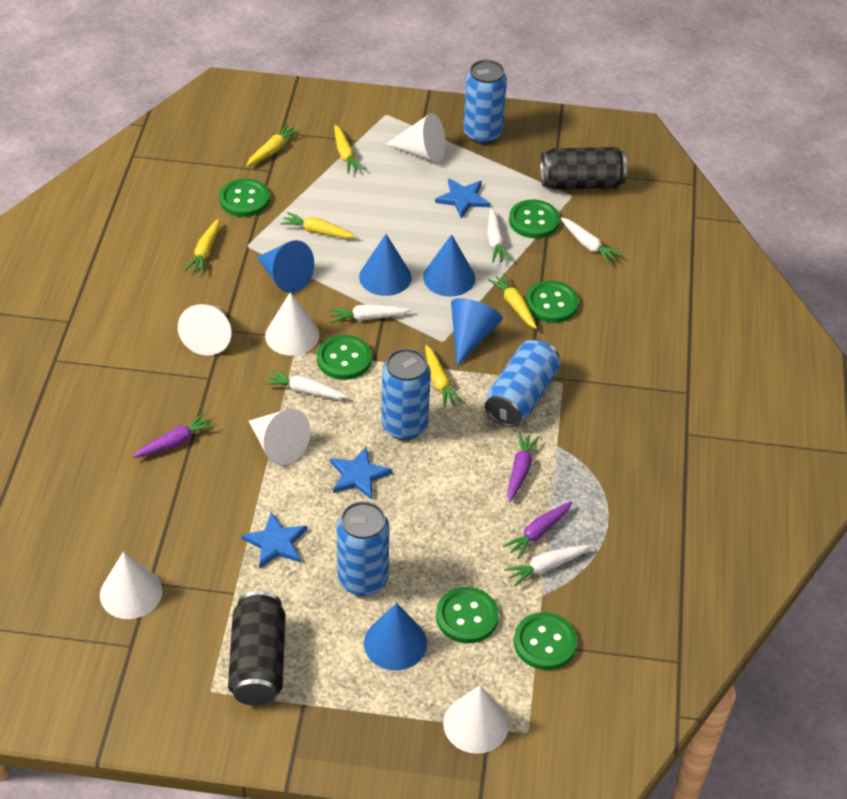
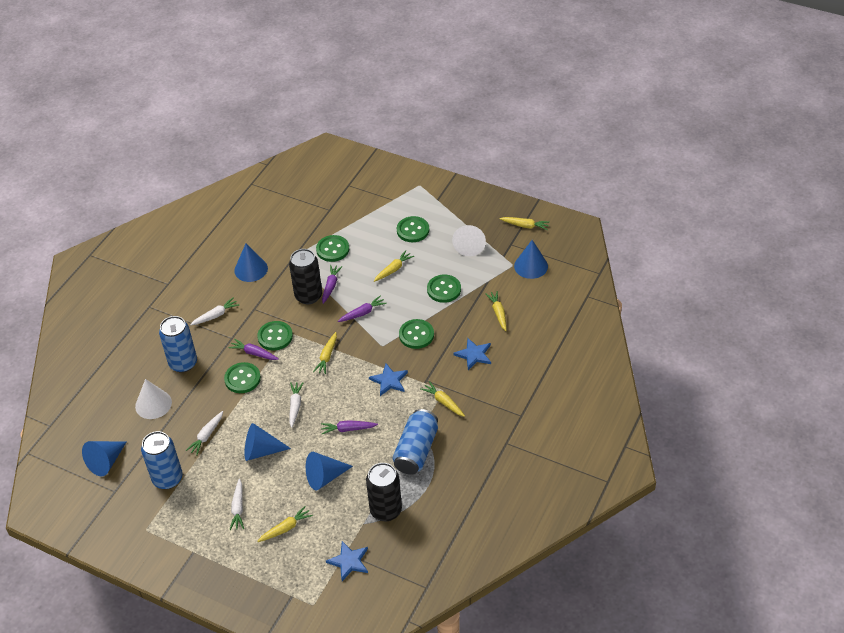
blue can: [337,501,390,596] [381,348,431,440] [463,60,507,144] [485,339,560,428] = 4 -> [141,431,183,489] [159,316,197,373] [392,409,438,475] = 3
purple carrot: [133,413,215,458] [503,501,572,559] [508,432,539,502] = 3 -> [228,339,279,360] [321,420,378,434] [322,265,342,304] [338,296,387,322] = 4
white carrot: [264,369,348,399] [329,304,411,323] [488,208,511,263] [504,545,591,586] [560,217,622,264] = 5 -> [186,411,223,455] [190,298,239,325] [229,479,244,530] [289,382,304,428] = 4
white cone: [100,552,163,619] [178,304,231,356] [249,409,311,465] [265,292,320,356] [386,113,446,163] [443,685,509,754] = 6 -> [135,379,172,419] [452,225,486,256] = 2

